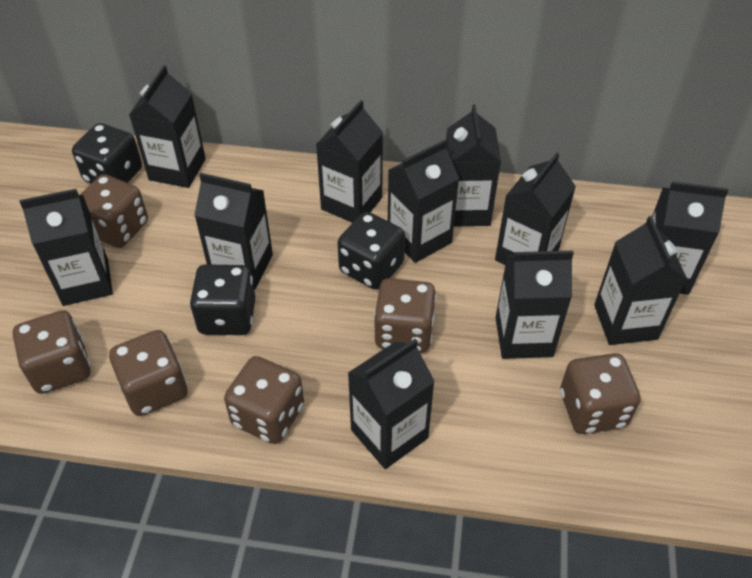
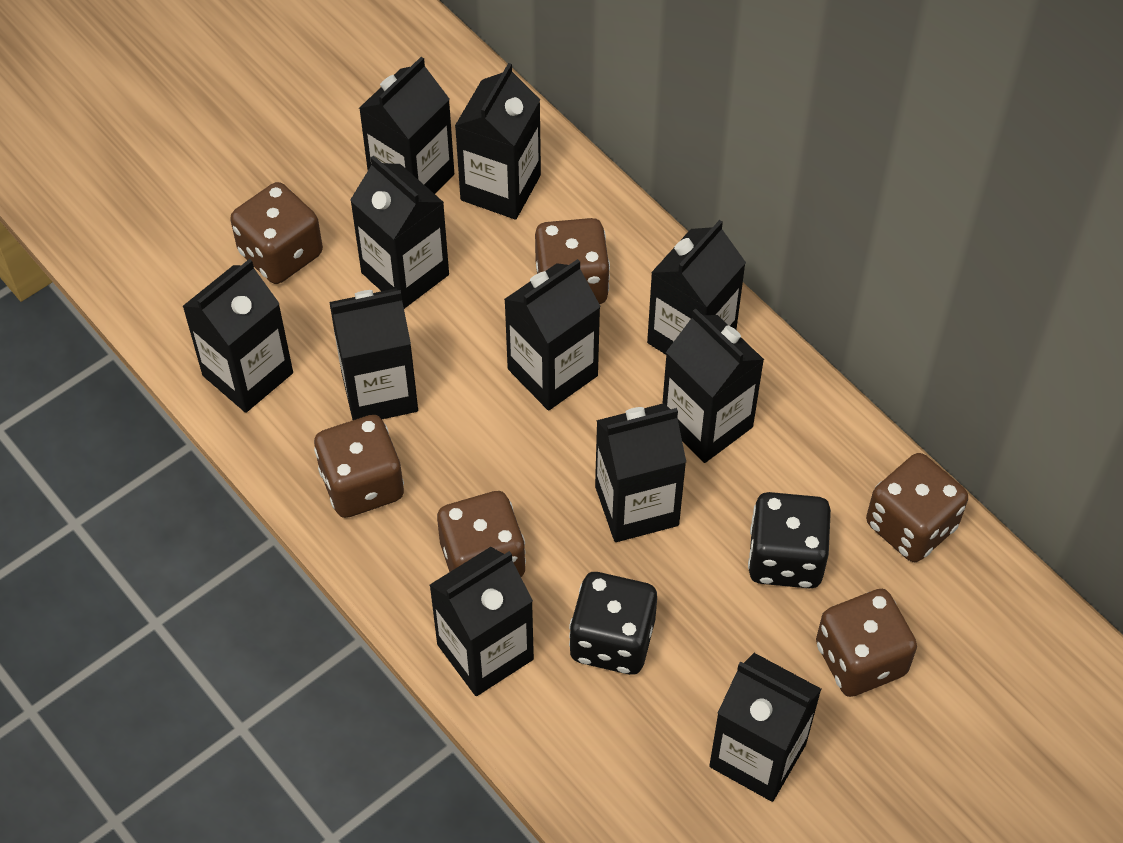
black dice: [72,123,142,184] [190,264,255,335] [337,212,405,290] = 3 -> [569,572,657,675] [748,492,831,589] = 2

